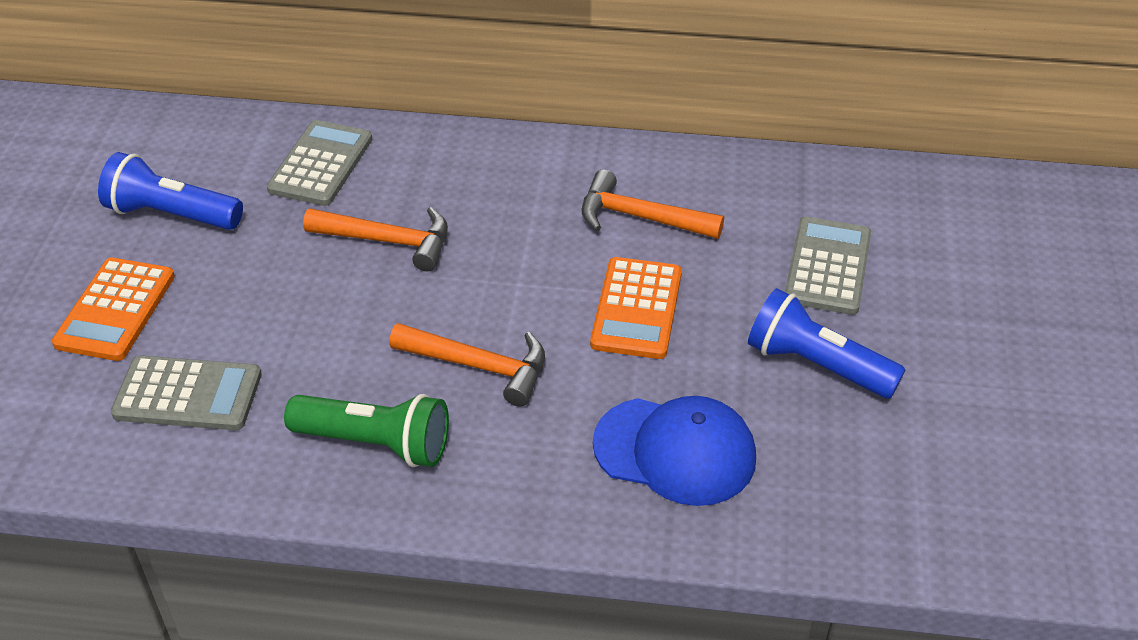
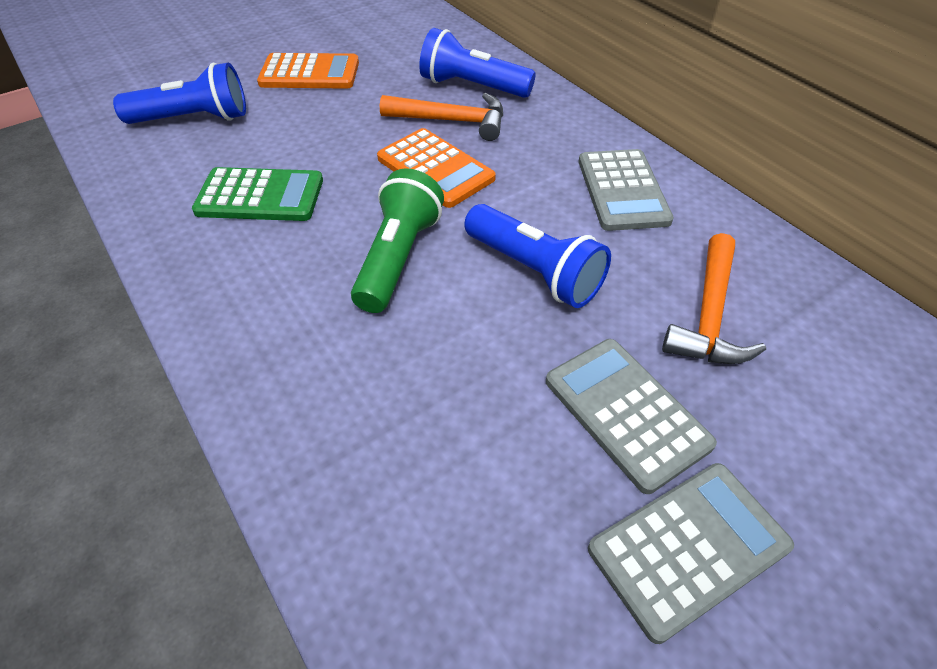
blue cap: [593,396,756,506] = 1 -> none = 0
blue flashlight: [98,152,243,230] [748,288,906,398] = 2 -> [113,63,246,124] [419,28,536,98] [464,204,611,308] = 3
green calculator: none = 0 -> [192,167,323,221] = 1
orange hammer: [303,207,448,271] [389,323,545,407] [581,169,724,239] = 3 -> [380,93,503,141] [662,233,766,364] = 2

